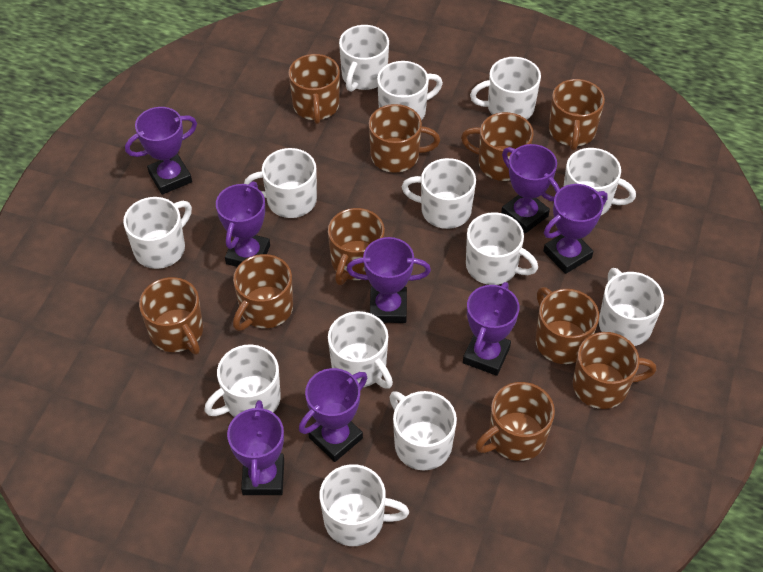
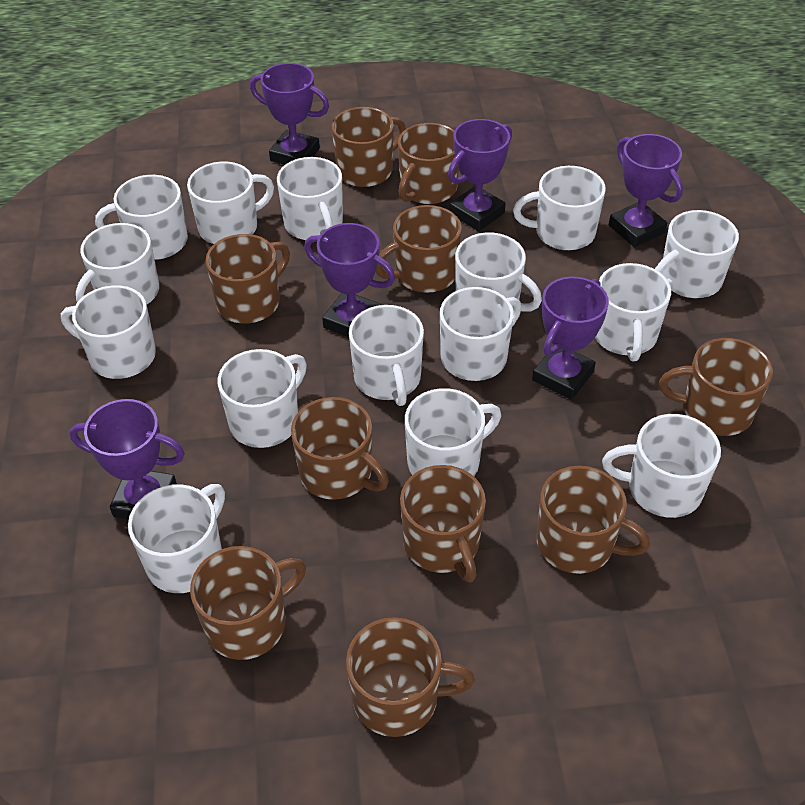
purple trophy: [125,107,197,195] [216,181,270,267] [227,400,284,495] [299,368,367,462] [346,237,431,323] [463,282,519,376] [501,144,560,233] [543,184,608,274] = 8 -> [69,399,185,519] [250,63,329,165] [304,223,395,337] [448,119,512,231] [532,276,609,400] [609,134,683,247] = 6
white mug: [123,197,192,269] [204,344,281,417] [244,148,317,218] [319,464,409,546] [328,311,393,389] [339,25,389,92] [377,61,443,120] [389,391,457,471] [402,158,476,229] [466,212,538,285] [470,57,541,120] [563,148,636,215] [599,268,664,346] = 13 -> [61,285,156,379] [76,223,159,304] [95,175,188,260] [128,484,225,593] [187,162,274,244] [218,349,307,448] [277,157,343,240] [349,305,424,406] [405,388,501,476] [440,287,522,381] [455,232,542,311] [513,166,606,250] [595,263,671,361] [602,414,721,518] [655,210,739,298] = 15

